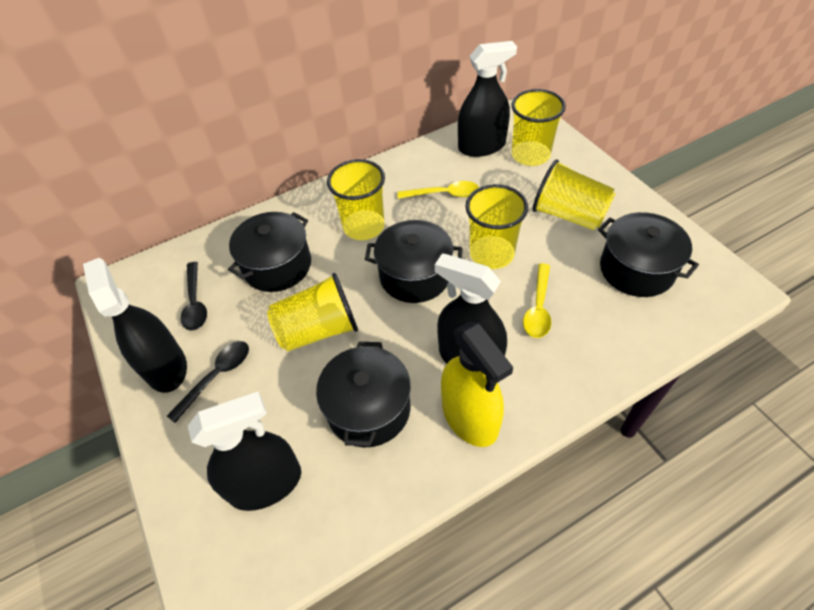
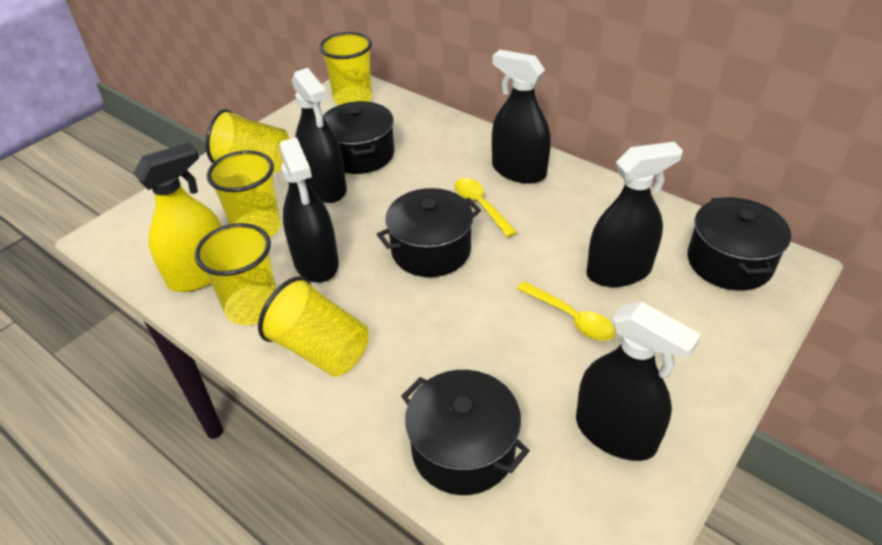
black spoon: [167,341,249,423] [181,262,207,331] = 2 -> none = 0
black spray bottle: [83,258,187,393] [188,392,301,511] [435,253,507,364] [458,41,517,157] = 4 -> [279,137,339,283] [292,68,347,203] [492,50,551,184] [576,301,701,461] [586,142,683,287] = 5

